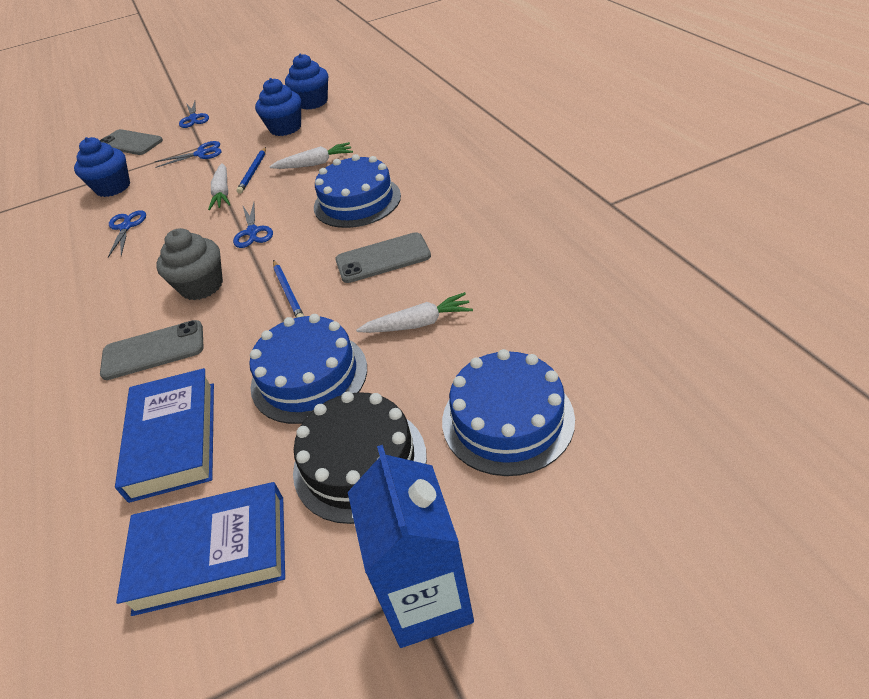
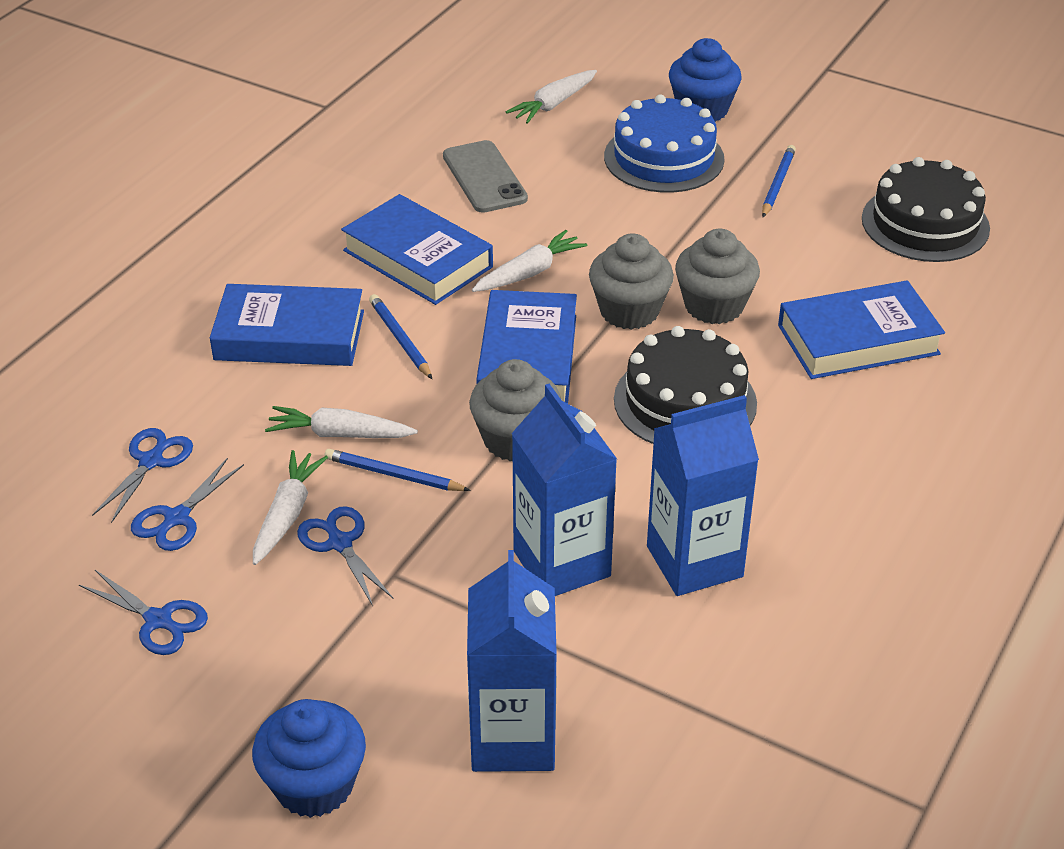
black cake: [293,392,427,524] = 1 -> [614,326,757,444] [862,157,990,262] = 2
blue book: [115,368,214,503] [116,482,285,616] = 2 -> [210,284,364,366] [341,194,493,305] [476,290,577,404] [778,280,945,379] = 4
blue cake: [249,314,367,424] [314,154,401,228] [442,349,575,476] = 3 -> [604,94,725,193] = 1
blue carton: [348,445,474,648] = 1 -> [467,550,557,772] [512,384,617,596] [647,395,759,596] = 3
blue cupcake: [74,137,130,197] [255,78,301,136] [285,54,328,110] = 3 -> [252,699,366,818] [669,38,742,122] = 2
blue pencil: [236,147,266,194] [273,260,304,318] = 2 -> [324,449,471,491] [369,294,432,379] [762,145,796,217] = 3
grey cupcake: [156,228,223,300] = 1 -> [469,359,561,461] [589,233,674,330] [675,229,760,324] = 3
grey phone: [100,129,163,155] [100,320,204,380] [335,232,431,283] = 3 -> [443,140,528,213] = 1
white carrot: [208,163,230,210] [270,142,353,169] [356,292,473,333] = 3 -> [253,450,328,565] [265,406,418,438] [472,230,587,292] [506,70,597,124] = 4

